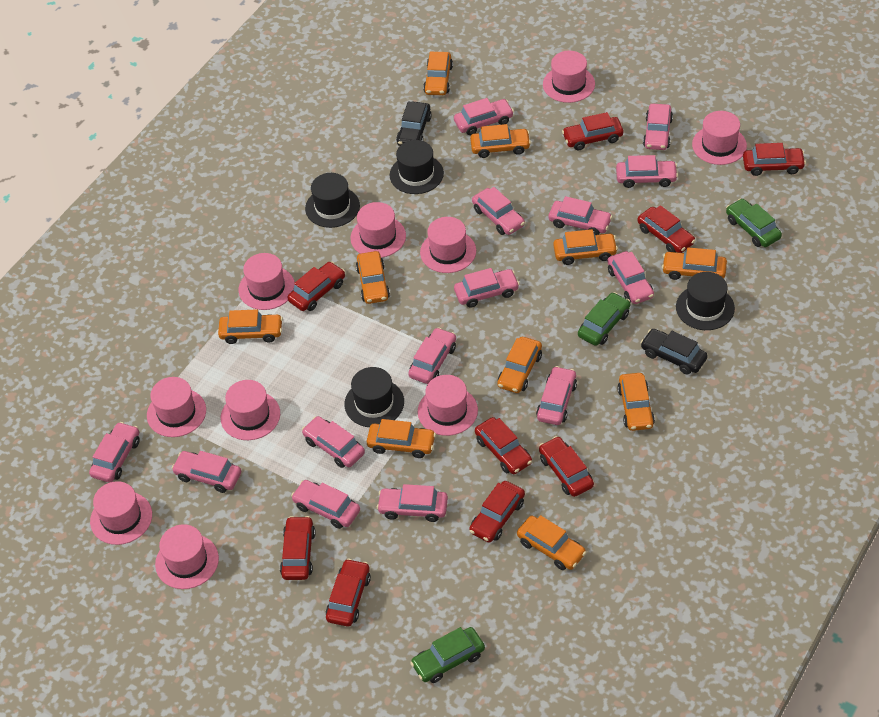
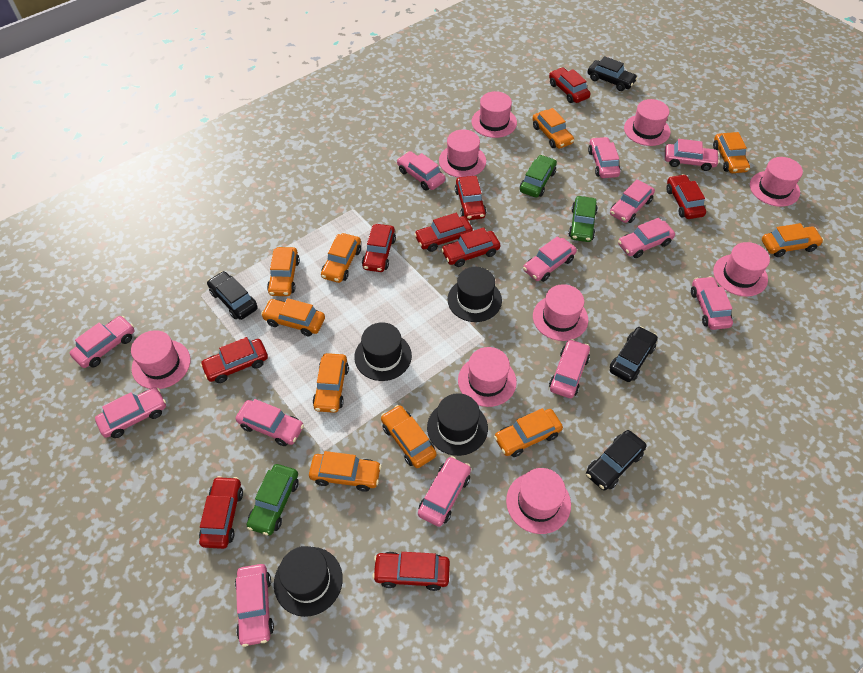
black car: [396,102,432,146] [640,329,708,375] = 2 -> [207,271,258,320] [586,430,647,491] [588,56,638,91] [610,326,658,382] = 4
pink car: [89,422,140,482] [172,451,241,493] [291,480,360,529] [302,416,365,468] [377,484,448,522] [408,327,456,384] [454,98,514,135] [454,268,519,308] [472,187,525,235] [536,366,577,425] [548,196,612,235] [607,251,654,304] [616,155,678,188] [643,104,673,150] = 14 -> [70,316,135,368] [95,387,166,438] [235,399,304,446] [235,564,274,647] [397,151,445,191] [418,456,471,527] [523,236,577,282] [549,339,590,398] [588,137,620,178] [610,179,655,223] [618,218,675,258] [665,139,720,171] [691,276,733,330] = 13
pink hat: [90,481,152,545] [147,377,206,437] [155,524,219,589] [221,380,280,440] [239,253,295,310] [350,202,406,258] [418,375,478,436] [420,217,476,273] [543,51,595,103] [692,111,747,165] = 10 -> [131,330,190,389] [439,129,486,178] [458,347,517,407] [471,91,517,138] [506,468,571,534] [533,284,588,341] [624,99,671,146] [713,242,770,297] [750,157,803,207] = 9

